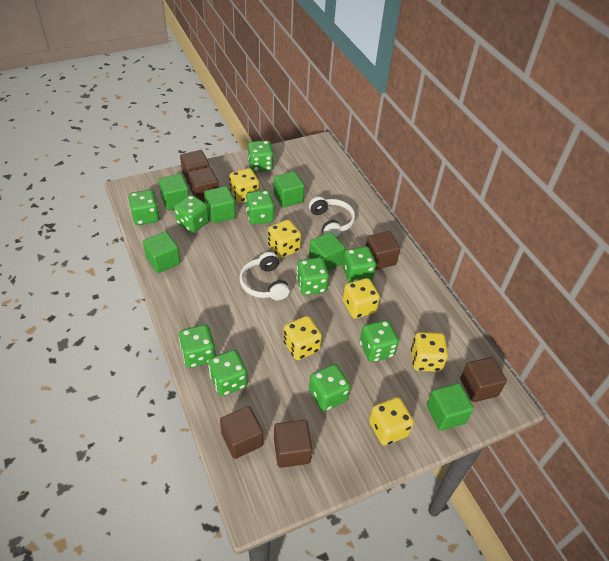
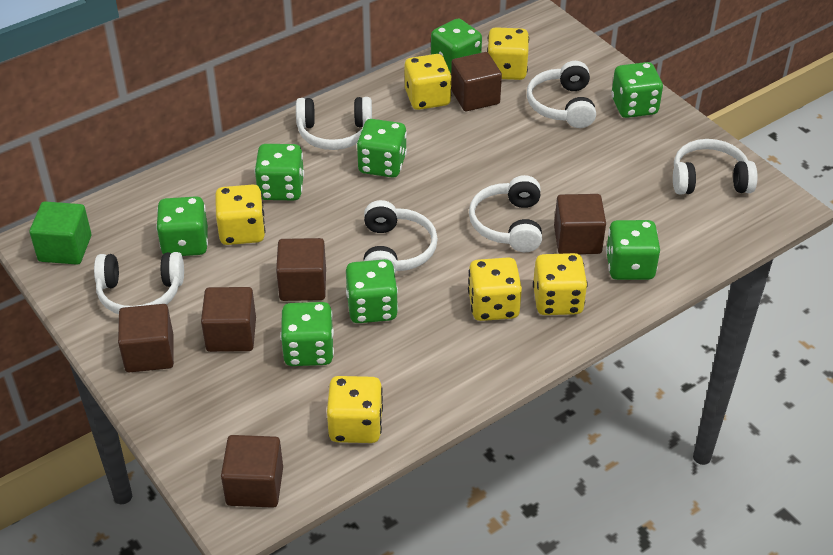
green cube: [143,231,180,273] [158,174,189,210] [204,186,236,223] [273,171,304,208] [309,232,345,271] [427,383,474,431] = 6 -> [30,201,91,265] = 1
green dice: [128,190,160,225] [174,195,209,233] [179,325,216,368] [208,350,248,396] [246,190,275,225] [248,141,274,172] [296,257,329,295] [309,364,351,411] [342,246,376,283] [360,320,399,362] = 10 -> [156,196,208,256] [254,144,304,200] [280,302,334,366] [346,259,398,323] [357,119,407,178] [431,18,482,73] [606,220,660,280] [611,62,663,118] = 8
white headphones: [239,252,290,300] [309,197,355,237] = 2 -> [94,252,184,314] [296,97,372,150] [363,200,438,272] [469,175,542,252] [527,61,596,128] [673,139,758,195] = 6

